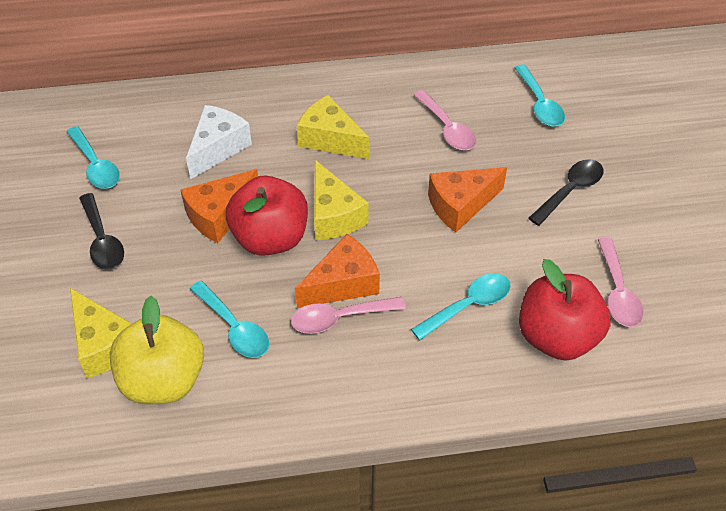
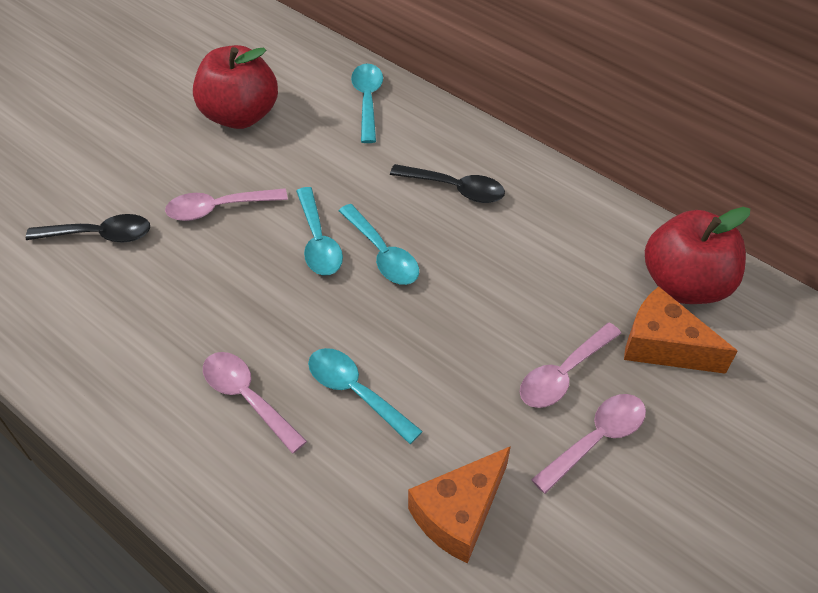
orange cheese: [180,169,258,243] [295,234,380,308] [428,167,507,232] = 3 -> [408,446,511,564] [624,286,738,374] = 2
pink spoon: [291,297,406,334] [413,90,476,150] [598,237,644,327] = 3 -> [165,188,288,221] [203,352,307,454] [520,323,622,408] [531,394,646,494] = 4
white cheese: [186,105,252,179] = 1 -> none = 0
yellow apple: [110,296,204,404] = 1 -> none = 0
yellow cheese: [70,288,133,378] [297,95,370,159] [314,160,369,240] = 3 -> none = 0

